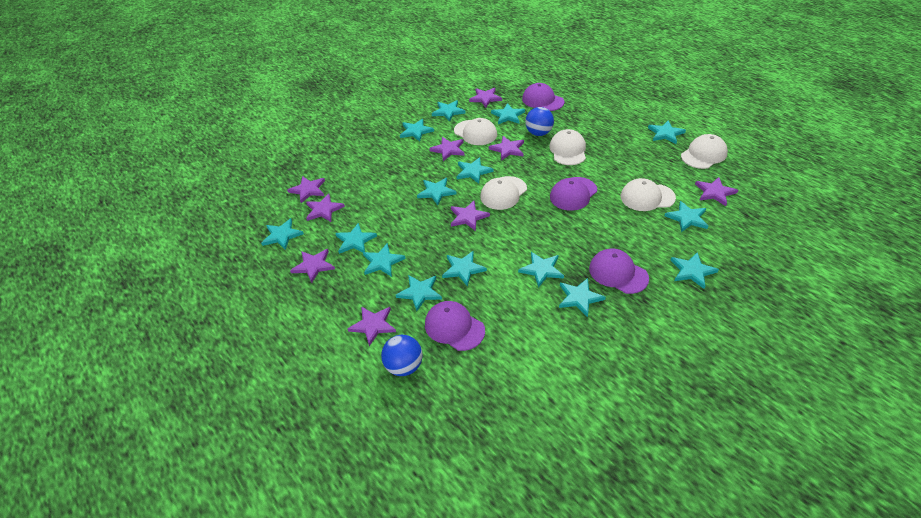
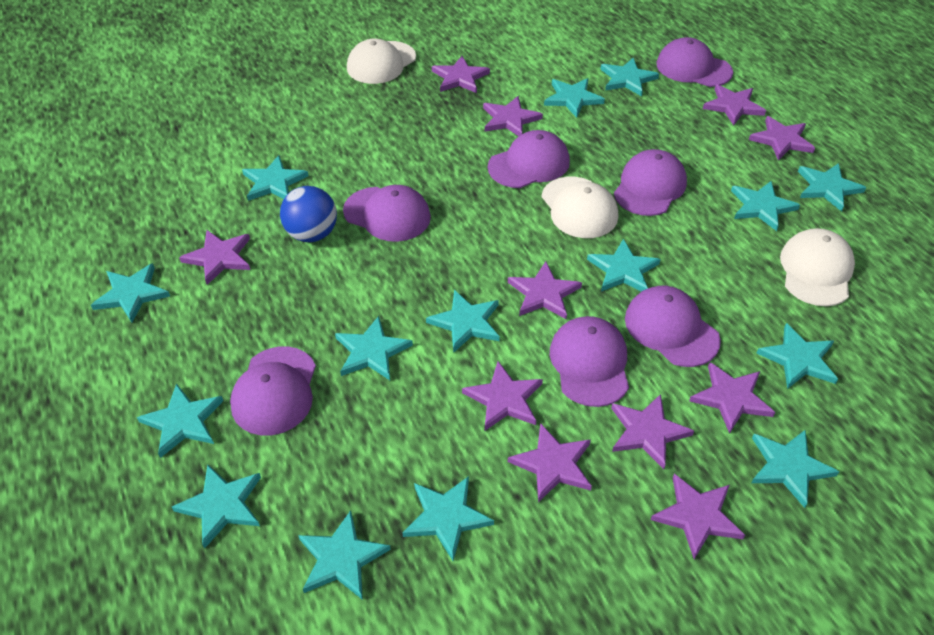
blue ball: [381,335,423,376] [525,107,554,136] = 2 -> [280,186,337,242] = 1
purple cap: [425,301,485,351] [522,83,565,111] [550,177,597,211] [589,249,649,294] = 4 -> [230,346,316,436] [343,185,431,242] [488,130,570,188] [550,316,629,407] [614,149,687,216] [625,286,721,367] [657,37,733,87] = 7
purple star: [287,176,325,203] [290,249,335,283] [306,194,345,222] [348,307,396,346] [429,137,465,161] [451,201,490,231] [469,88,502,108] [489,136,524,161] [695,177,738,206] = 9 -> [179,230,250,285] [432,56,490,93] [462,361,543,431] [483,96,543,136] [508,261,582,319] [508,423,592,502] [611,394,694,469] [651,474,745,559] [689,362,775,434] [703,84,766,125] [749,116,815,160] = 11
white cap: [454,118,497,145] [480,176,527,210] [549,129,586,165] [620,178,676,211] [681,134,728,169] = 5 -> [347,39,416,84] [541,177,618,238] [780,228,855,306] = 3

